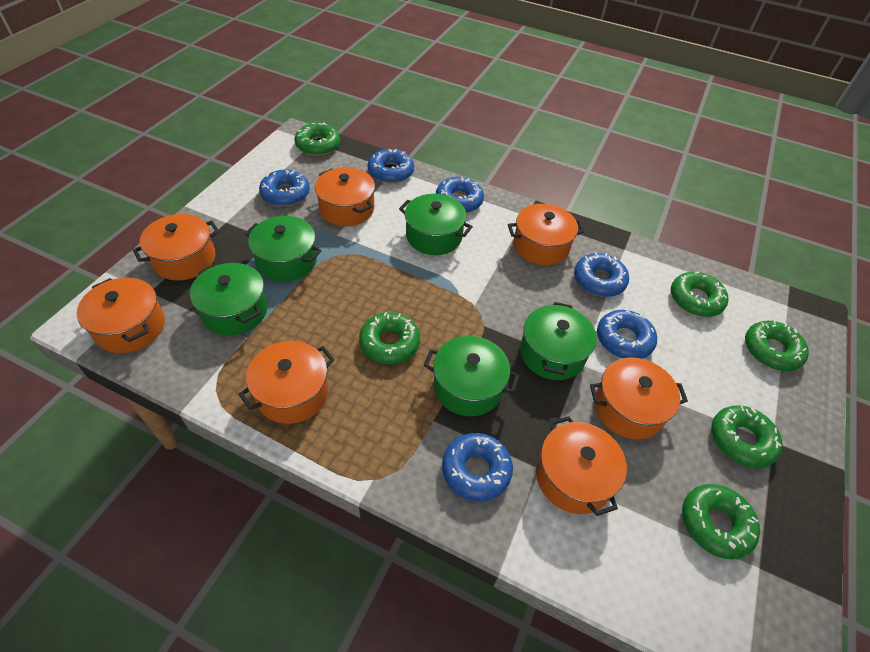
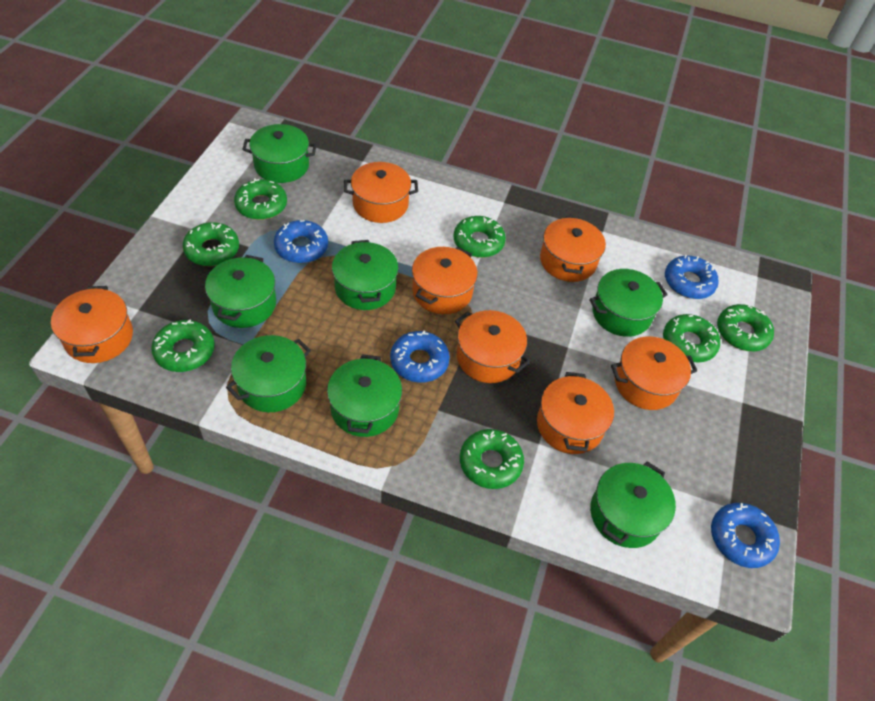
blue donut: [259,170,310,207] [368,149,414,183] [436,177,484,213] [442,433,513,502] [574,252,629,297] [597,310,657,359] = 6 -> [274,220,328,263] [390,331,450,383] [665,255,719,299] [711,503,780,568] = 4
green donut: [295,122,340,156] [359,312,420,364] [671,272,728,317] [682,484,760,559] [711,405,782,468] [745,320,809,371] = 6 -> [151,319,215,372] [183,222,239,266] [234,178,287,220] [454,216,506,258] [460,429,524,489] [663,314,720,363] [717,304,774,351] = 7
green pot: [190,263,268,335] [245,216,321,282] [399,194,473,255] [424,336,519,416] [520,302,597,380] = 5 -> [205,255,276,328] [226,335,311,412] [242,124,317,183] [327,355,402,437] [332,240,399,310] [589,269,668,337] [590,461,676,548] = 7

